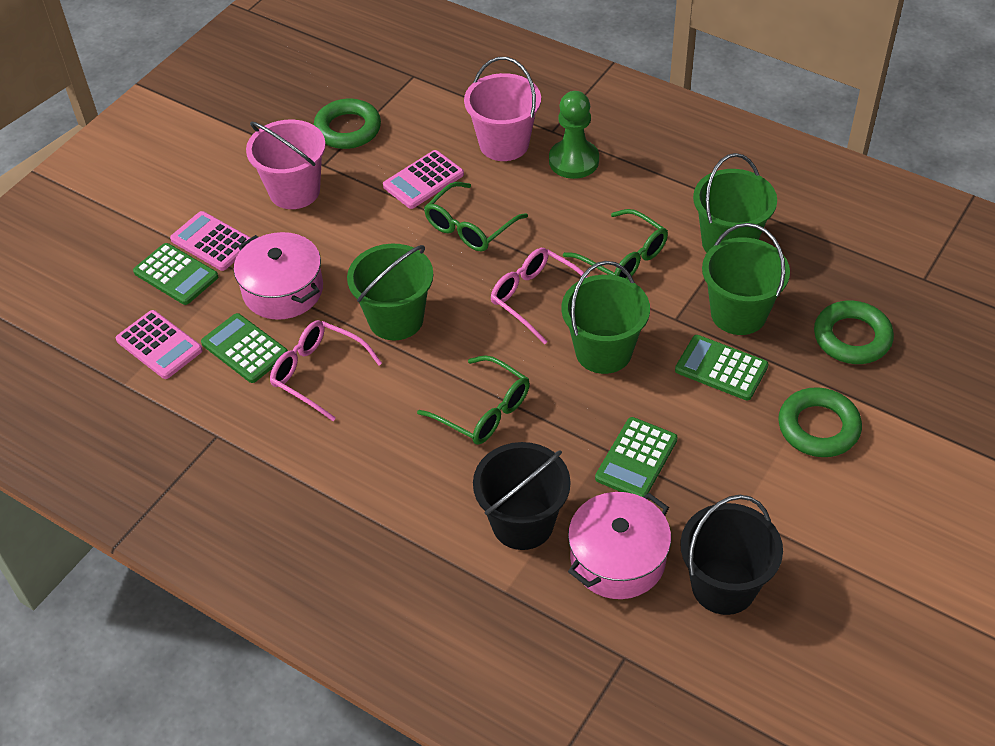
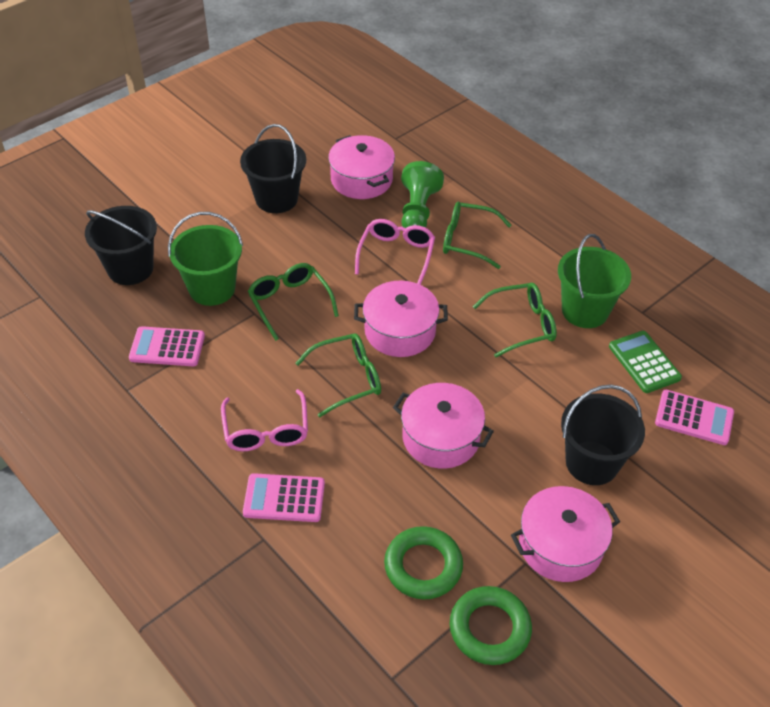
black bucket: [473,442,571,550] [680,495,783,615] = 2 -> [85,206,157,285] [240,124,306,213] [561,385,645,485] = 3
green bucket: [347,244,433,340] [561,261,650,374] [693,153,777,253] [702,223,790,335] = 4 -> [168,212,243,306] [558,234,631,328] = 2
green calculator: [133,243,218,305] [201,313,288,383] [595,417,678,497] [675,335,768,400] = 4 -> [609,331,682,393] = 1
green glasses: [417,355,530,445] [424,182,528,252] [563,209,668,280] = 3 -> [248,263,339,341] [295,333,381,418] [443,202,512,269] [473,283,557,358] = 4
green ring: [314,99,381,149] [778,387,862,457] [814,301,894,364] = 3 -> [384,526,463,599] [450,586,532,665] = 2
pink bucket: [246,120,326,209] [464,57,541,161] = 2 -> none = 0
pink pot: [234,232,323,320] [568,492,671,599] = 2 -> [328,135,395,199] [354,281,448,357] [393,383,494,469] [511,486,620,582] = 4

